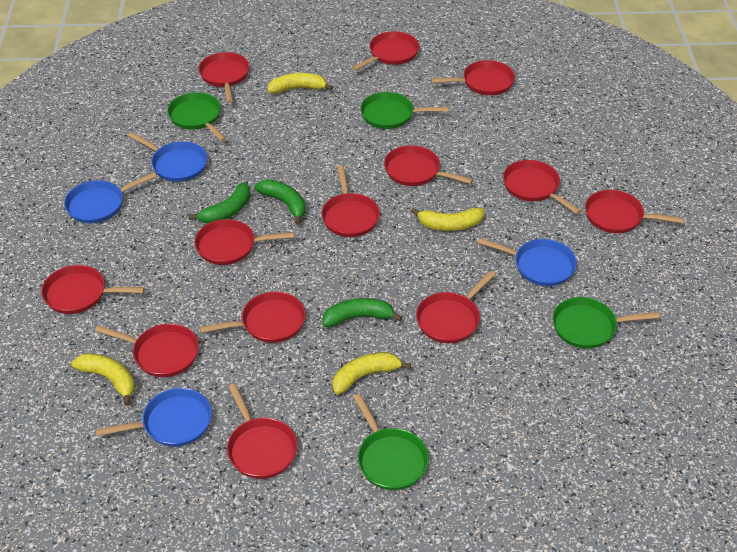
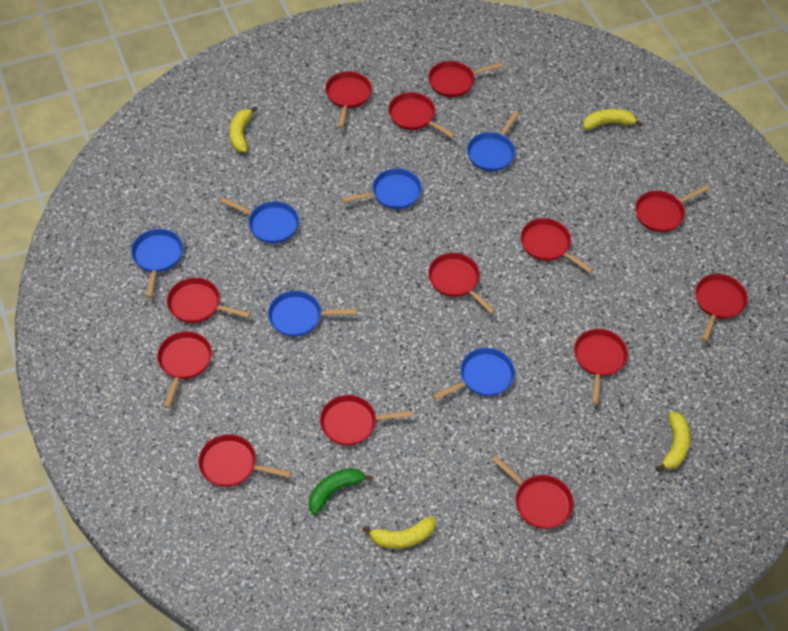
blue pan: [64,172,157,223] [96,388,212,447] [128,132,208,182] [477,238,577,286] = 4 -> [131,229,183,298] [220,198,299,243] [268,291,356,337] [342,168,422,209] [433,348,515,400] [467,111,519,171] = 6
green banana: [189,182,250,223] [254,179,306,224] [323,298,402,327] = 3 -> [309,468,373,515] = 1
green pan: [167,92,226,141] [353,394,429,490] [360,92,449,129] [552,297,660,349] = 4 -> none = 0

